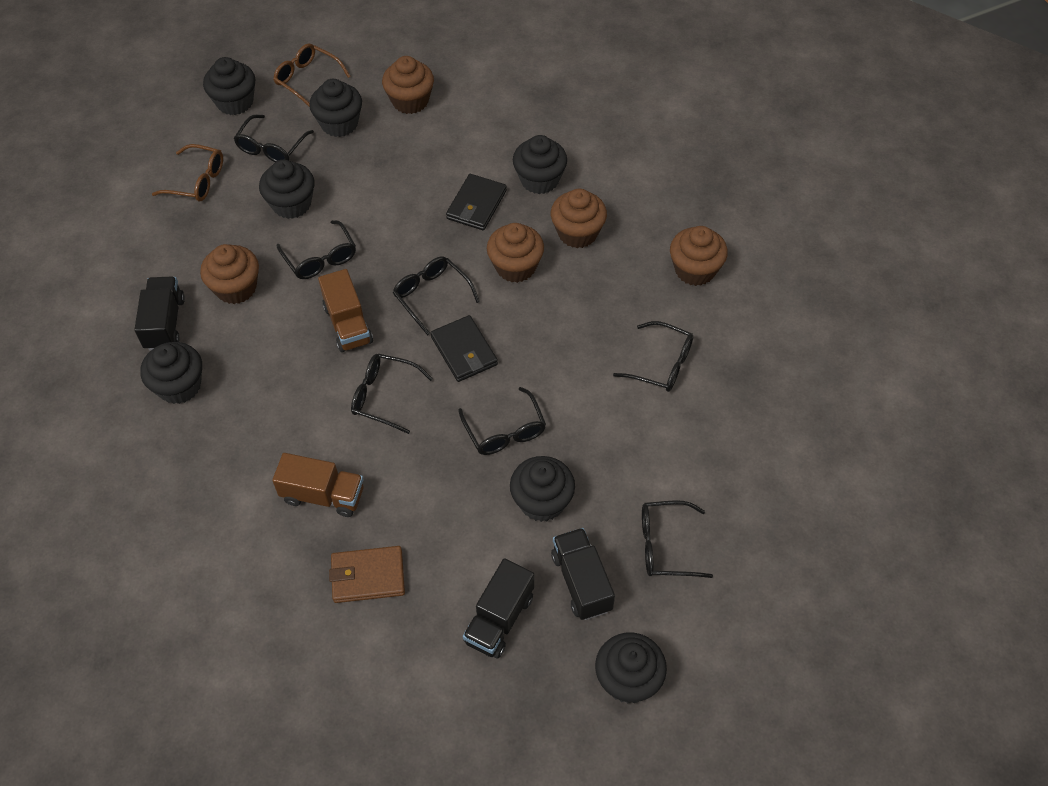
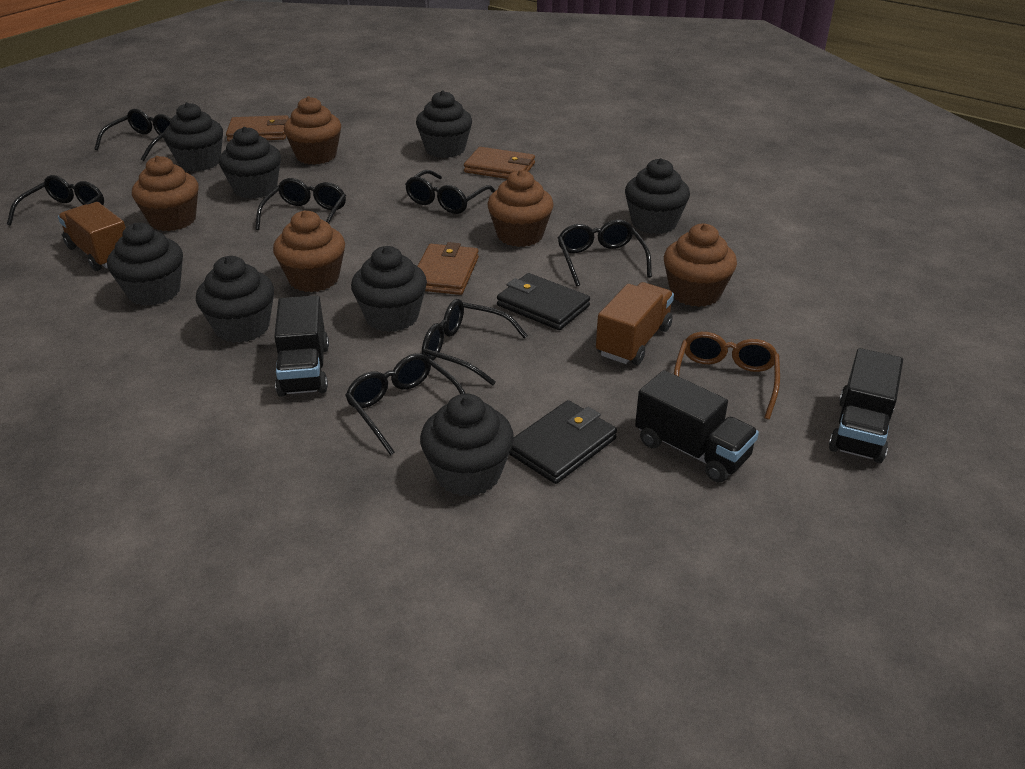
black cupcake: [140,342,202,404] [203,57,255,115] [259,160,314,219] [309,79,362,137] [510,456,575,522] [513,135,567,194] [595,633,667,704] = 7 -> [107,223,183,306] [163,102,223,171] [196,256,274,343] [219,127,281,199] [351,246,427,332] [416,91,472,158] [420,394,514,497] [625,158,690,234] = 8
brown glasses: [152,144,223,202] [273,43,351,106] = 2 -> [674,332,780,420] = 1
brown wallet: [329,546,405,603] = 1 -> [226,115,289,141] [418,242,479,295] [464,147,535,179] = 3

